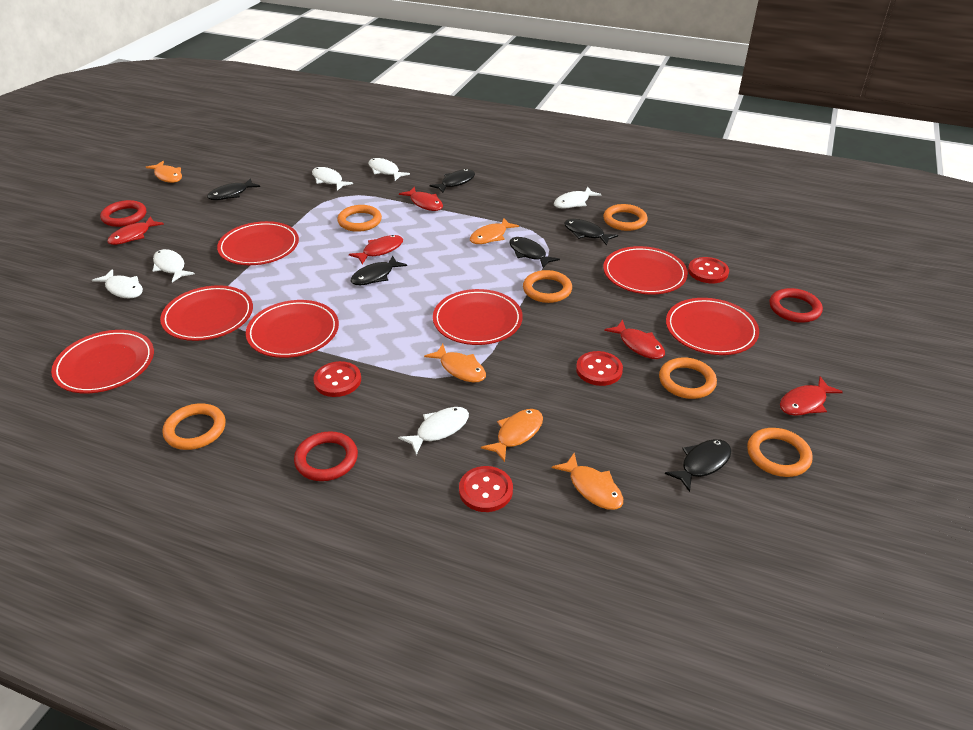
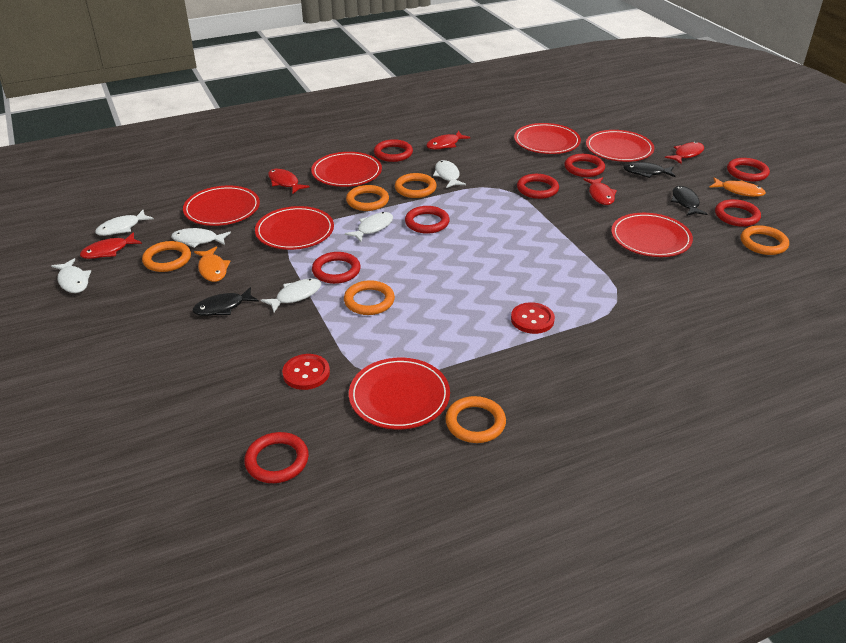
black fish: [207,178,260,200] [351,255,407,285] [429,169,475,193] [509,237,560,268] [564,219,618,246] [665,439,731,492] = 6 -> [193,287,259,316] [623,162,676,178] [671,186,707,216] = 3
orange fish: [146,161,182,183] [424,344,486,382] [470,218,519,244] [481,409,543,462] [552,453,623,510] = 5 -> [194,247,231,282] [709,177,766,197] = 2
red button: [313,361,361,397] [459,466,513,512] [576,351,623,386] [688,257,729,283] = 4 -> [282,354,330,390] [511,302,555,334] = 2
red ring: [100,200,146,227] [294,431,358,481] [770,288,823,323] = 3 -> [244,432,309,483] [312,252,360,284] [374,139,413,162] [405,206,450,234] [517,174,559,199] [564,154,605,177] [715,199,761,227] [727,158,770,182] = 8

